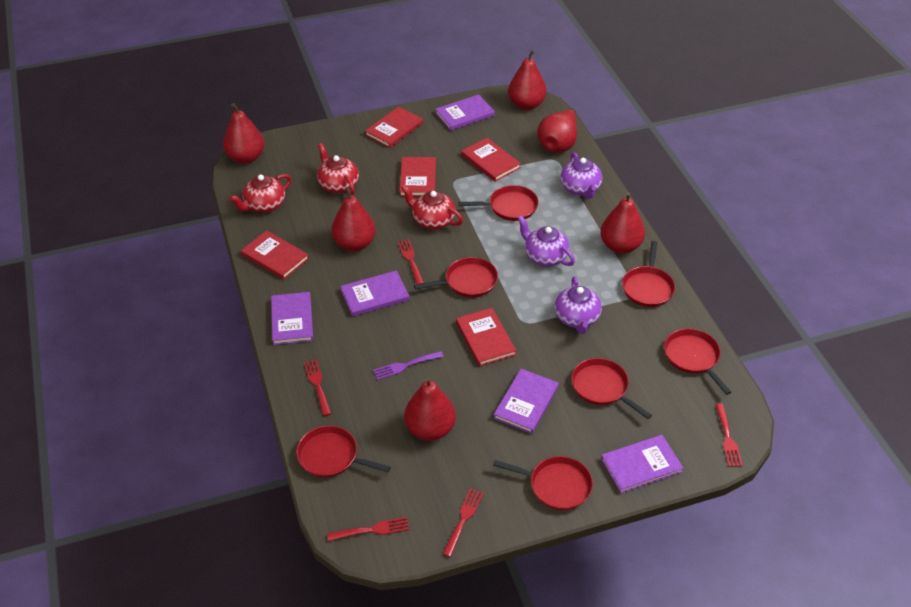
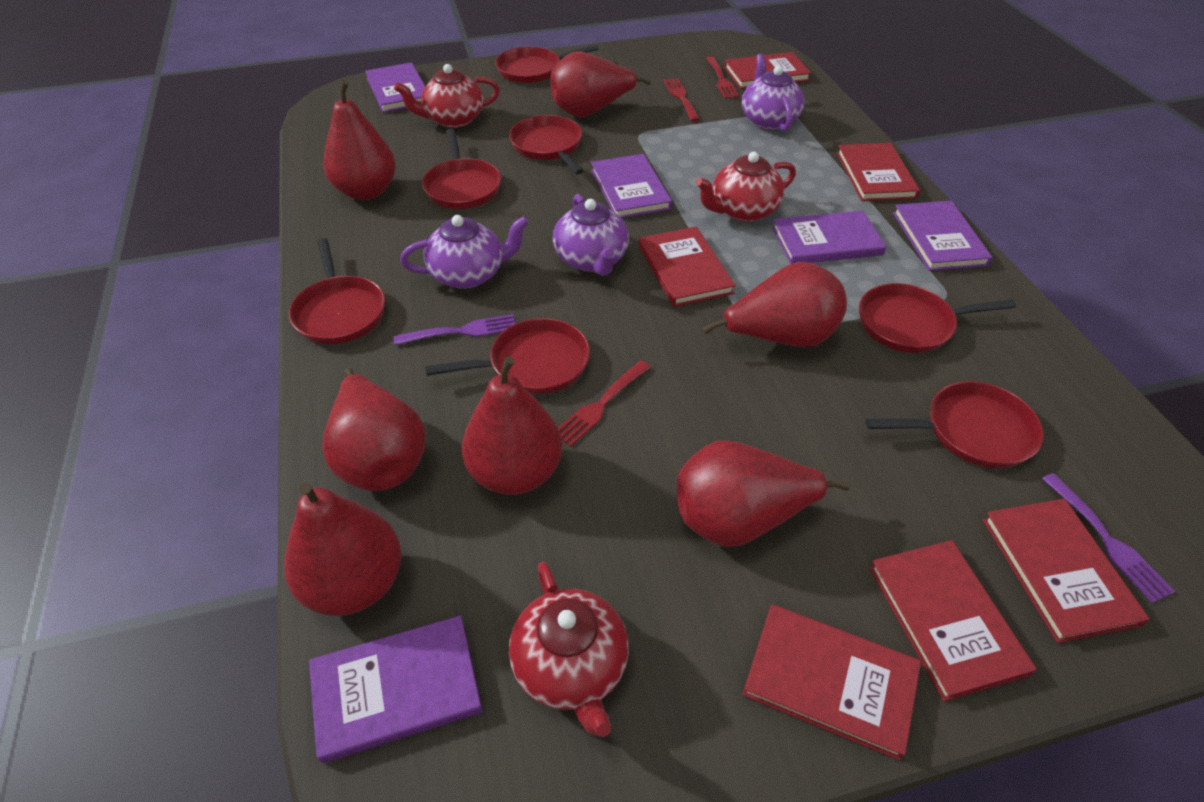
purple fork: [373,351,444,380] = 1 -> [393,314,515,346] [1042,473,1176,603] = 2
red book: [241,230,309,280] [365,107,423,148] [399,157,436,196] [456,308,516,366] [461,138,521,182] = 5 -> [639,227,736,307] [724,52,811,89] [742,604,921,761] [837,143,920,201] [869,540,1037,702] [983,499,1150,643] = 6
red fork: [304,359,331,416] [327,517,409,541] [398,239,424,284] [442,488,484,557] [715,403,743,467] = 5 -> [558,360,651,447] [663,78,700,122] [706,56,740,99] = 3
red pear: [223,103,264,164] [331,187,376,251] [404,377,456,441] [508,50,547,110] [537,109,577,153] [600,192,645,254] = 6 -> [284,482,402,616] [322,368,426,491] [323,81,396,200] [462,356,562,495] [550,51,651,118] [677,440,851,547] [702,262,847,347] = 7

